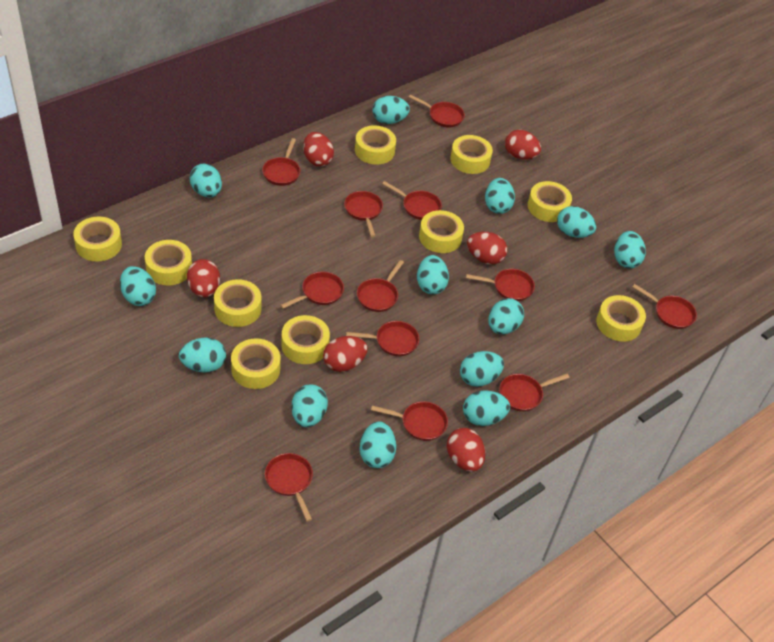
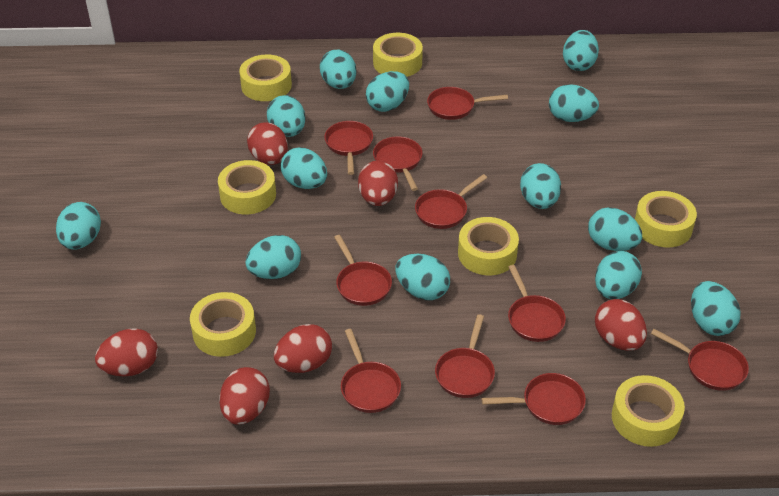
red pan: [262,138,300,186] [265,453,313,522] [280,272,344,309] [344,191,383,237] [346,321,419,357] [357,260,404,312] [371,401,448,441] [382,181,442,220] [409,94,465,127] [466,269,535,301] [499,374,570,412] [633,284,697,329] = 12 -> [324,121,373,175] [334,235,392,306] [341,329,401,413] [373,136,422,191] [415,174,487,229] [427,87,508,120] [435,314,495,398] [481,373,586,425] [508,265,566,342] [651,329,749,391] = 10
yellow tape: [73,217,122,261] [145,240,192,285] [214,279,261,327] [231,338,281,389] [281,315,330,364] [355,125,396,165] [419,210,464,253] [450,135,493,174] [528,181,572,222] [596,295,646,342] = 10 -> [190,292,256,357] [218,160,276,215] [239,55,292,101] [373,33,423,77] [458,217,519,275] [612,375,685,447] [635,191,697,247] = 7

